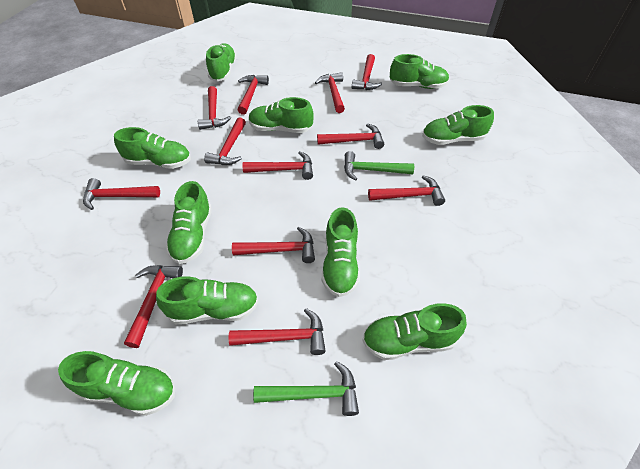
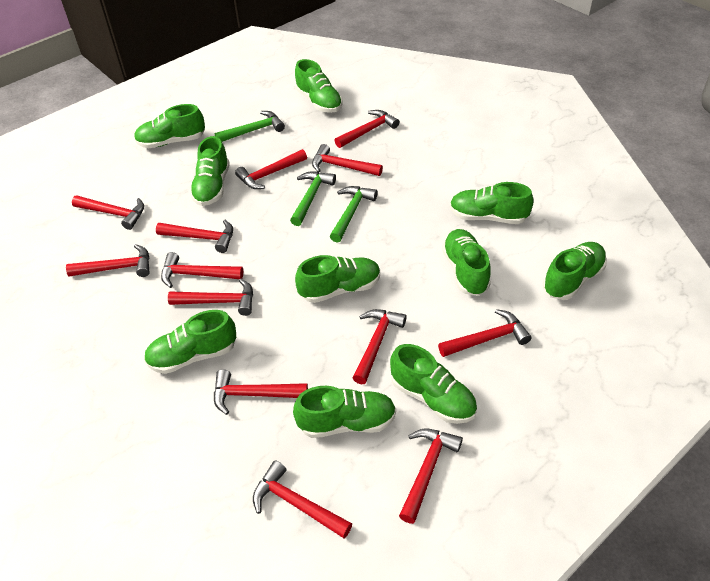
green hammer: [253,361,359,416] [344,151,414,181] = 2 -> [215,111,285,142] [290,171,336,226] [330,186,378,243] = 3
red hammer: [83,178,160,210] [124,265,183,348] [198,86,231,130] [204,117,246,165] [228,308,326,355] [232,227,315,263] [238,75,269,115] [242,151,313,180] [315,72,345,113] [317,124,384,149] [352,54,382,90] [368,175,445,206] = 12 -> [66,244,150,277] [72,195,144,230] [156,220,233,253] [161,252,243,288] [168,278,253,316] [214,369,308,415] [235,149,307,189] [253,460,352,539] [312,144,383,176] [334,110,399,148] [353,309,407,384] [399,429,463,524] [438,309,532,357] = 13

